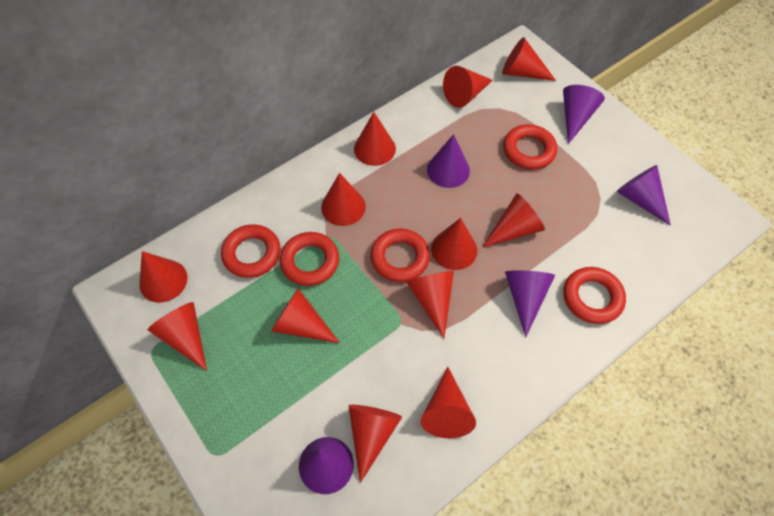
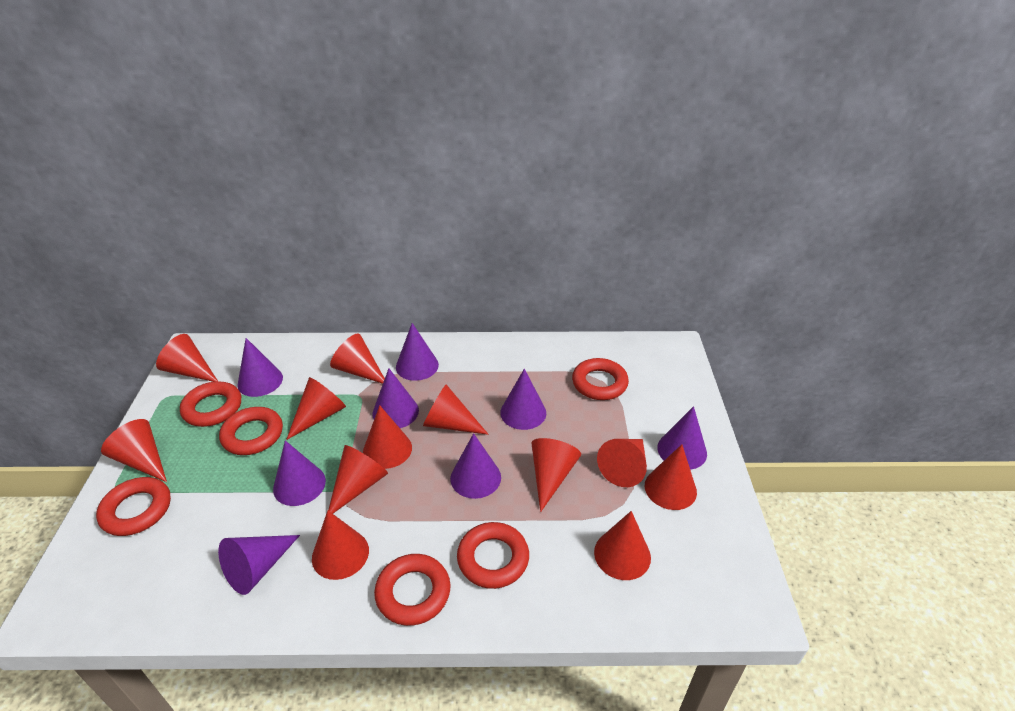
purple cone: [299,437,354,494] [427,134,470,188] [505,270,555,337] [563,85,605,144] [616,165,671,226] = 5 -> [218,535,300,595] [237,338,283,397] [273,440,326,506] [372,368,419,428] [396,323,439,381] [450,433,501,499] [500,369,546,430] [657,406,707,470] = 8
red ring: [221,224,281,278] [280,232,339,286] [371,228,430,282] [503,124,557,170] [563,267,626,324] = 5 -> [96,477,171,536] [180,381,241,427] [219,407,283,455] [374,554,451,626] [457,522,529,589] [572,358,629,400] = 6

